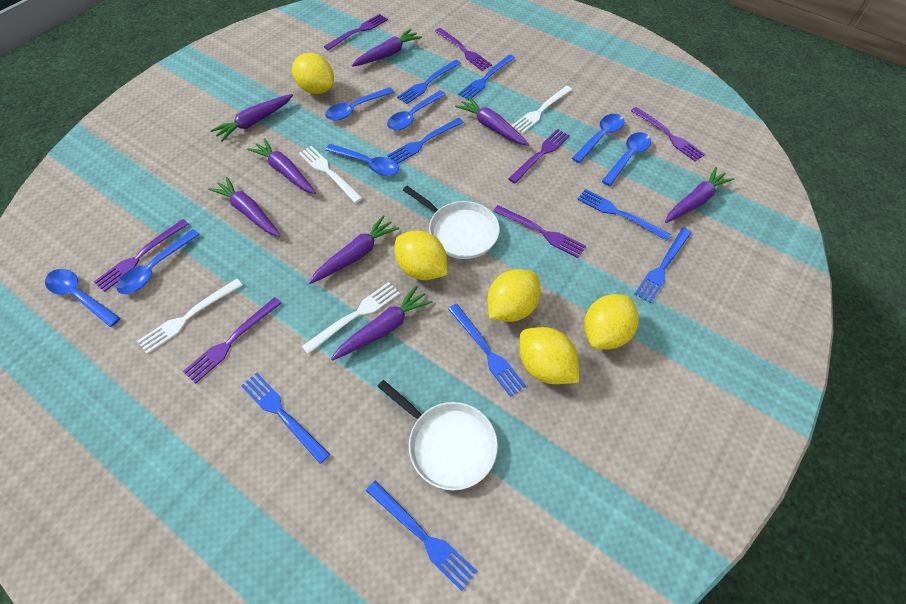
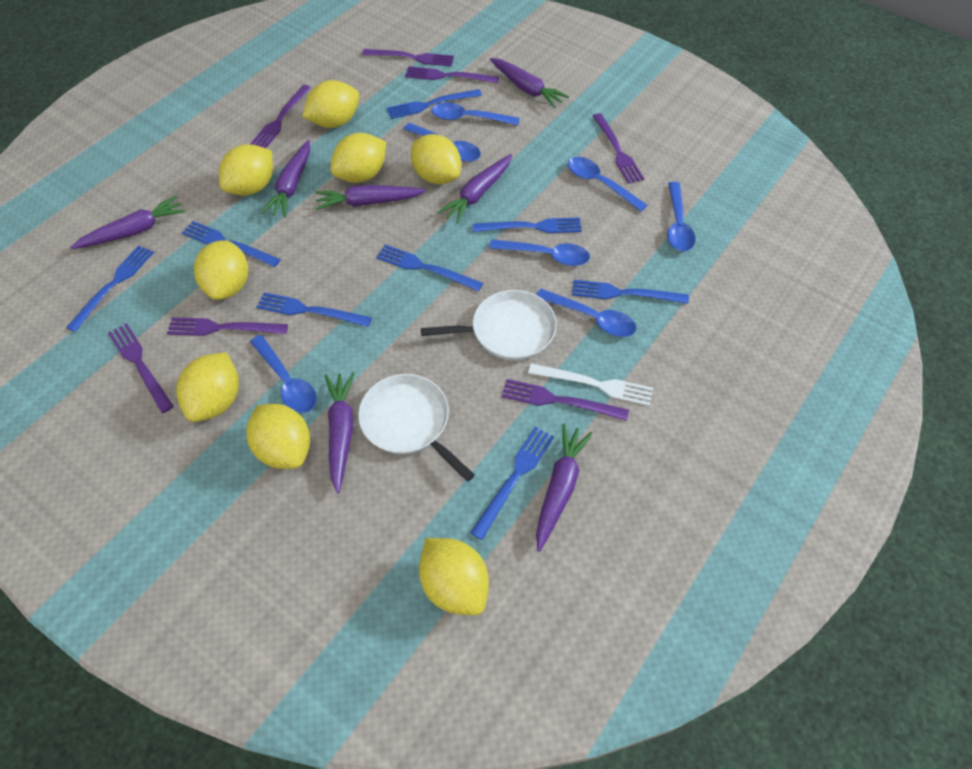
purple carrot: [208,177,281,237] [210,94,293,142] [247,138,316,194] [309,215,399,284] [331,286,433,361] [352,29,422,67] [455,96,529,146] [665,167,734,223] = 8 -> [70,196,186,249] [261,140,310,217] [315,185,426,210] [325,372,355,493] [438,154,512,224] [490,58,569,108] [536,424,593,552] = 7
white fork: [137,279,242,354] [299,146,362,203] [302,282,400,354] [512,86,572,134] = 4 -> [528,363,653,406] = 1
yellow lemon: [292,53,334,94] [395,231,447,280] [487,269,541,322] [519,327,579,384] [584,294,639,350] = 5 -> [176,352,239,422] [194,240,248,300] [219,144,273,196] [246,404,310,469] [302,80,359,128] [331,133,386,183] [411,134,461,184] [419,538,489,615] = 8

